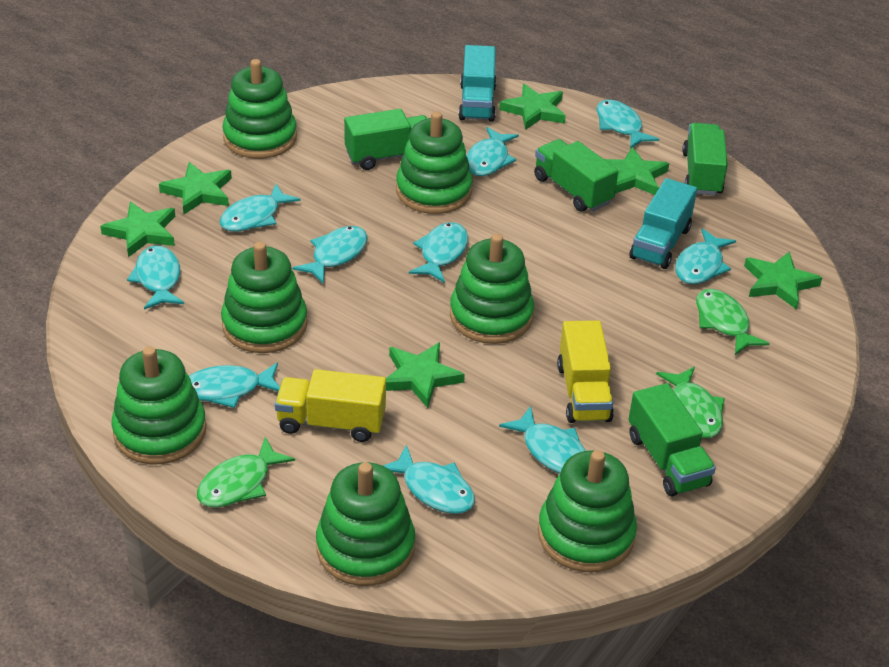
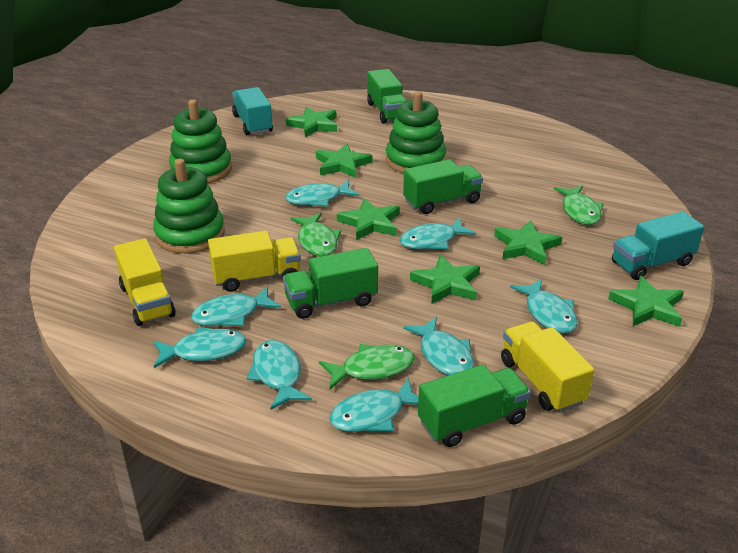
green stacking toy: [111,346,206,464] [221,242,307,353] [222,59,297,159] [316,462,415,586] [396,111,473,214] [450,234,534,344] [538,450,637,572] = 7 -> [153,159,225,254] [169,99,232,184] [386,91,446,174] = 3
turquoise fish: [127,246,184,310] [189,362,280,408] [220,184,301,232] [293,226,368,284] [383,444,475,514] [409,222,468,283] [466,127,519,176] [499,406,586,474] [597,100,659,149] [675,228,736,284] = 10 -> [153,327,246,368] [191,286,281,326] [246,340,312,410] [285,180,359,207] [329,378,419,432] [399,218,476,249] [403,317,474,375] [510,278,577,333] = 8
yellow truck: [275,369,386,442] [557,320,614,423] = 2 -> [114,238,176,326] [208,231,301,292] [501,321,594,412] = 3

